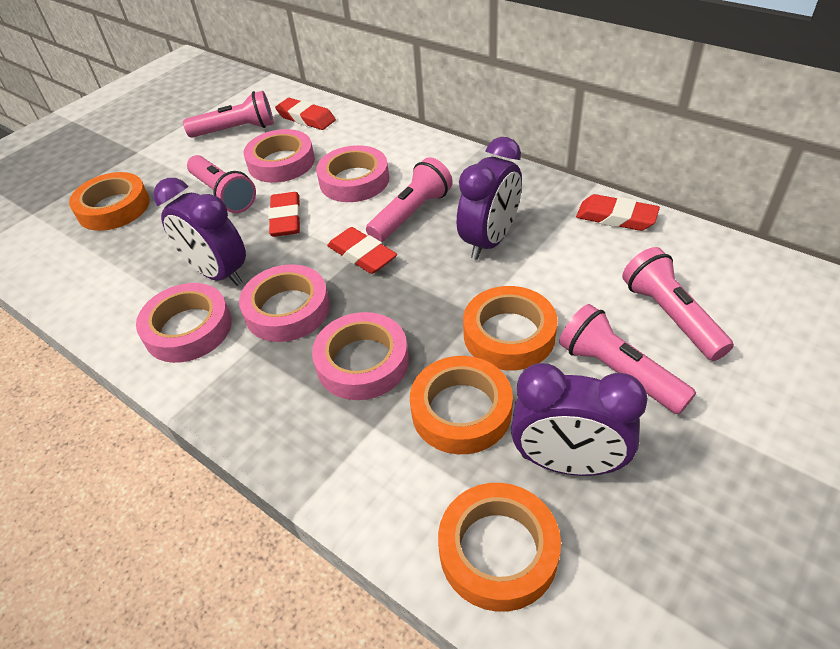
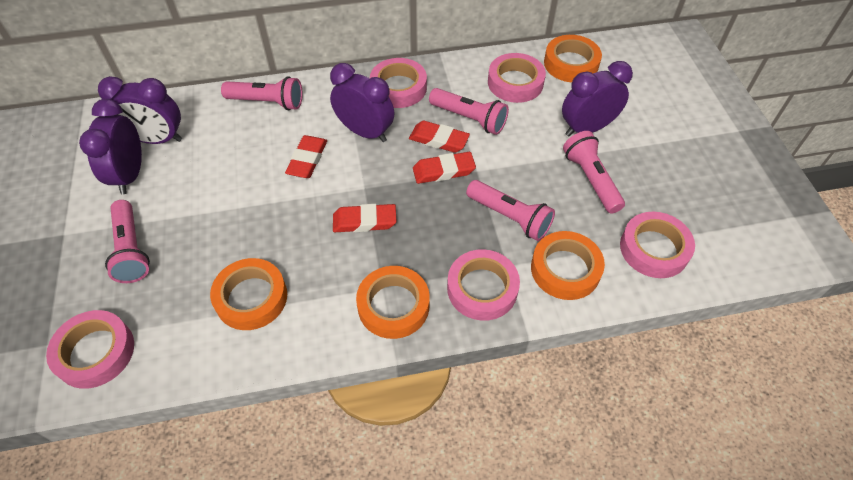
purple clock: [153,178,246,286] [457,137,522,260] [511,363,648,476] = 3 -> [79,99,142,195] [98,76,182,144] [330,63,395,142] [562,61,633,136] = 4

